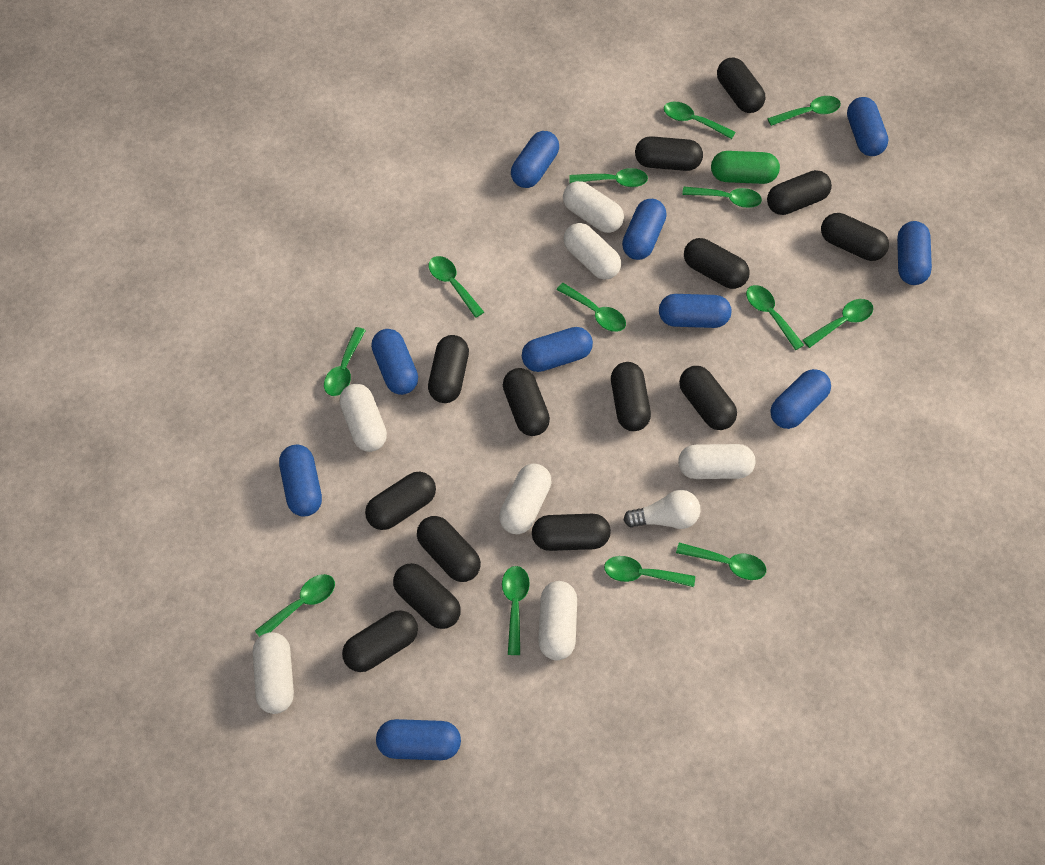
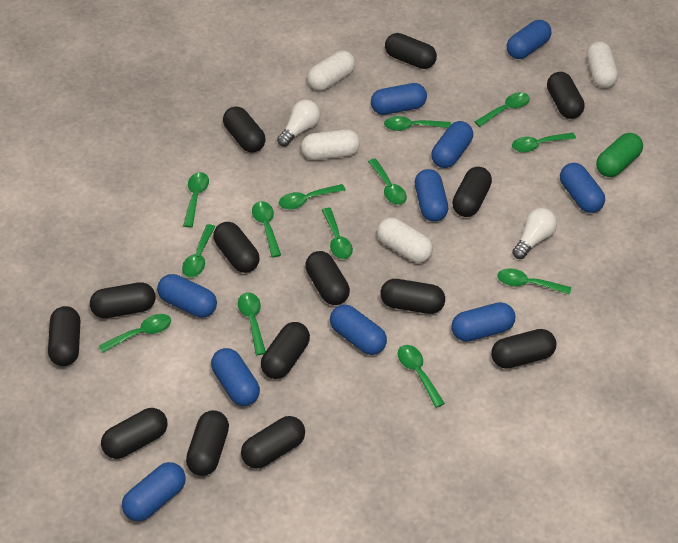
white capsule: [253,632,294,714] [339,384,387,452] [499,464,552,534] [538,581,577,660] [563,181,624,233] [564,223,621,280] [678,444,755,479] = 7 -> [301,129,360,160] [307,51,355,91] [377,218,433,263] [587,41,618,88] = 4
white light bulb: [624,490,700,529] = 1 -> [277,100,320,147] [512,208,557,259] = 2

